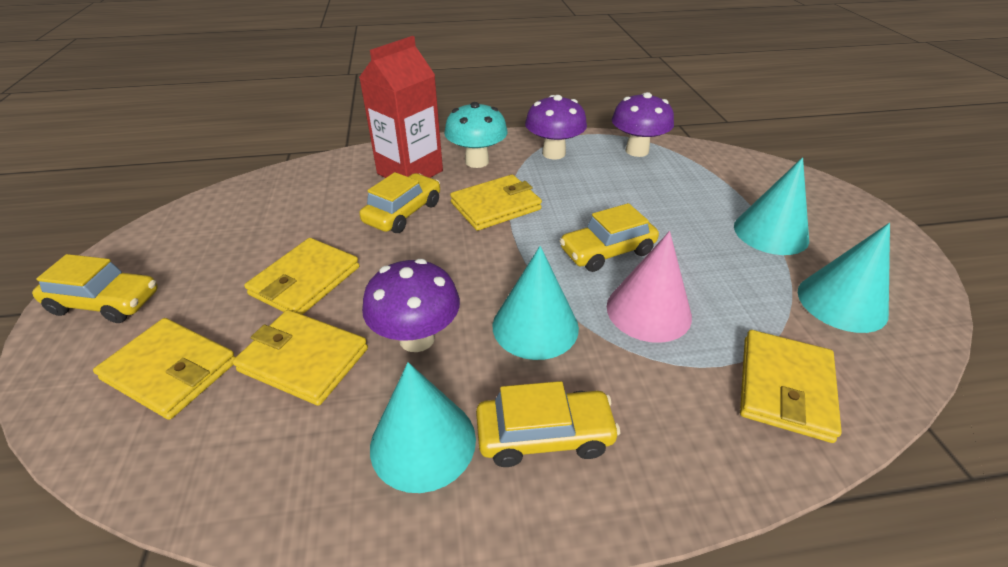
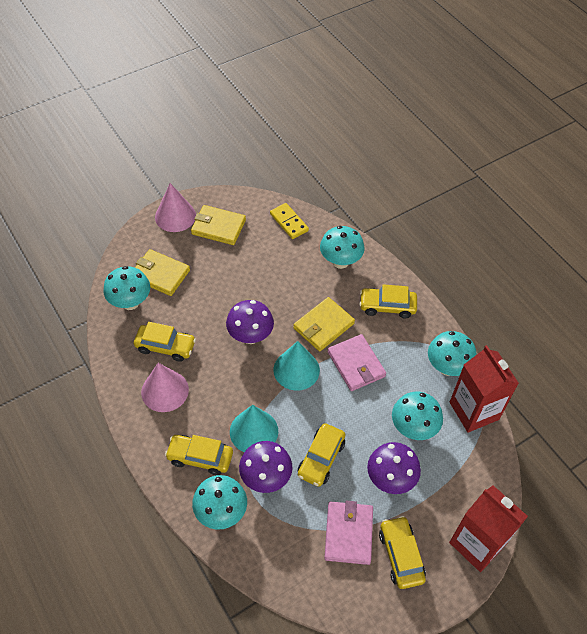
pink cone: [607,231,692,343] = 1 -> [141,363,189,412] [155,183,196,232] = 2
pink wallet: none = 0 -> [324,501,373,565] [327,334,386,391] = 2
red carton: [359,36,443,178] = 1 -> [449,486,528,572] [450,345,519,433] = 2
turquoise cone: [370,362,476,493] [493,246,579,360] [734,157,809,255] [798,223,890,333] = 4 -> [230,405,278,452] [273,341,320,391] = 2
turquoise mushroom: [444,102,508,168] = 1 -> [103,266,150,310] [192,475,247,530] [320,226,365,269] [392,392,443,440] [428,331,477,376] = 5
yellow car: [32,254,158,323] [359,172,440,233] [476,381,620,467] [559,203,659,272] = 4 -> [134,322,196,362] [165,435,233,475] [298,423,346,487] [359,284,417,318] [379,516,426,589] = 5
yellow domino: none = 0 -> [270,203,309,239] = 1
yellow wallet: [93,318,236,420] [233,310,368,406] [244,238,359,315] [450,174,542,231] [740,330,842,443] = 5 -> [135,249,190,296] [191,205,246,245] [293,297,355,351] = 3

